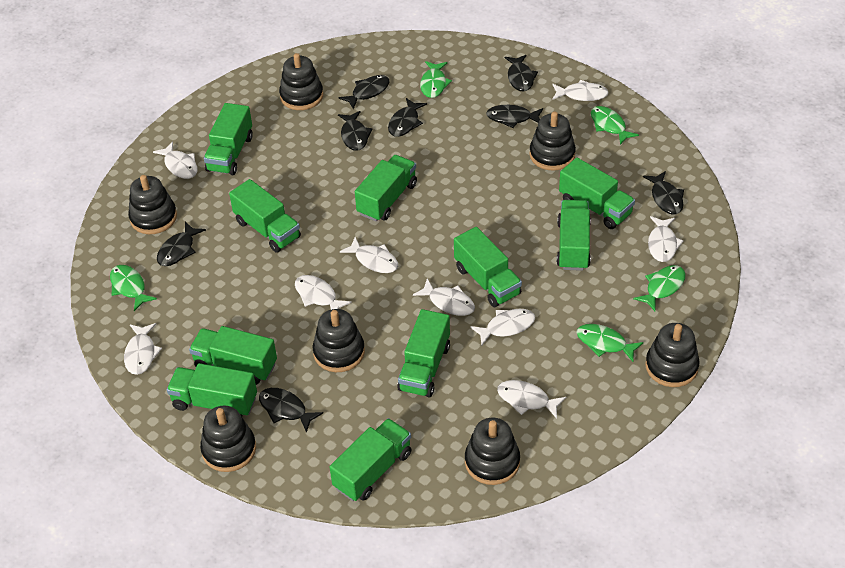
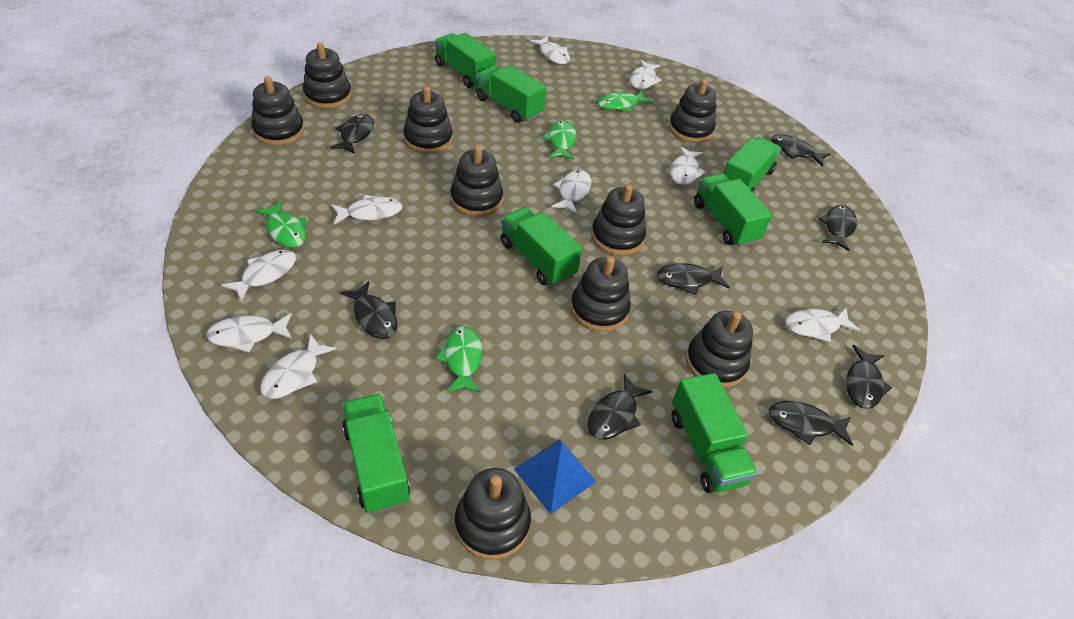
black stacking toy: [128,175,177,234] [200,406,256,472] [279,53,323,110] [313,309,365,372] [465,418,520,485] [529,111,576,171] [645,323,700,387] = 7 -> [251,76,304,146] [303,42,351,109] [403,86,453,154] [450,146,503,217] [455,468,531,560] [570,256,631,332] [591,184,646,256] [669,79,717,143] [686,311,753,388] = 9
blue pyramid: none = 0 -> [514,439,597,514] = 1
green fish: [110,265,157,311] [420,61,452,98] [576,324,643,362] [591,106,639,145] [633,265,686,311] = 5 -> [255,200,306,248] [436,326,482,393] [542,120,576,160] [597,91,653,112] = 4
green truck: [167,363,257,417] [189,326,277,385] [204,103,253,175] [229,179,301,253] [330,418,412,501] [355,155,417,221] [397,309,450,397] [454,227,522,307] [556,200,591,271] [559,158,635,229] = 10 -> [342,394,410,514] [434,33,496,88] [476,65,546,123] [501,207,582,286] [672,373,757,493] [694,173,772,247] [723,137,782,194] = 7

